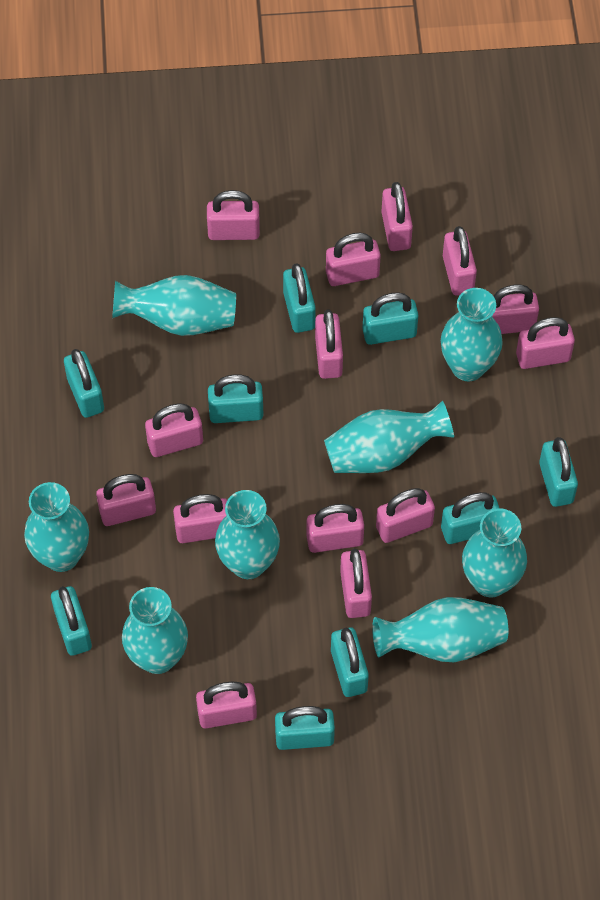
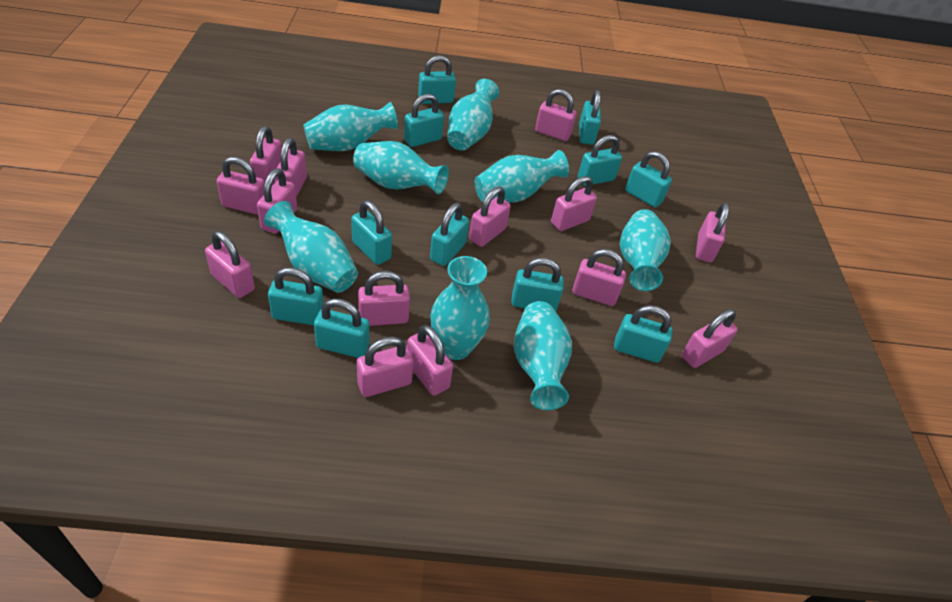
turquoise padlock: [51,586,92,656] [64,349,104,418] [208,374,263,423] [275,706,335,750] [283,263,316,333] [331,628,369,697] [362,292,418,345] [441,492,500,544] [539,437,578,507] = 9 -> [268,267,323,325] [314,298,369,358] [351,200,392,265] [404,94,444,147] [418,55,456,104] [430,203,469,266] [511,258,564,311] [578,135,622,186] [579,90,601,145] [614,305,672,363] [625,151,672,208] = 11

